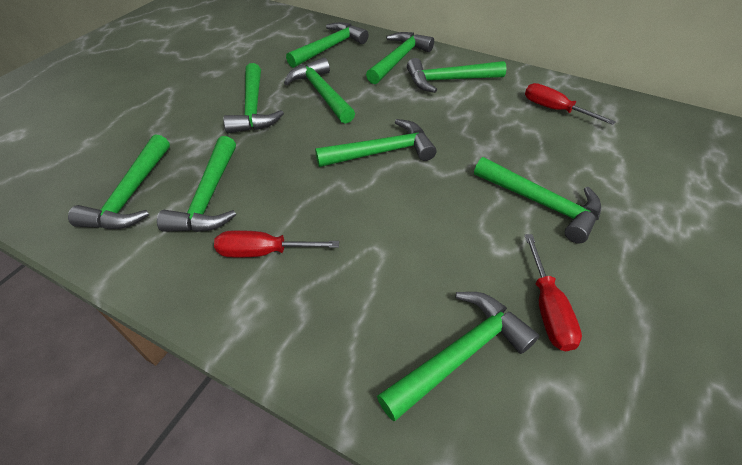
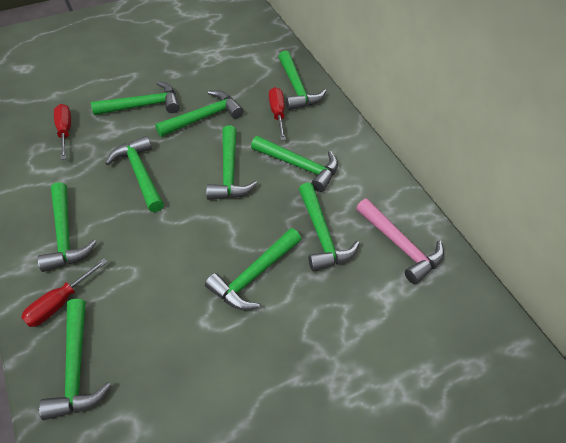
pink hammer: none = 0 -> [356,199,444,284] = 1

